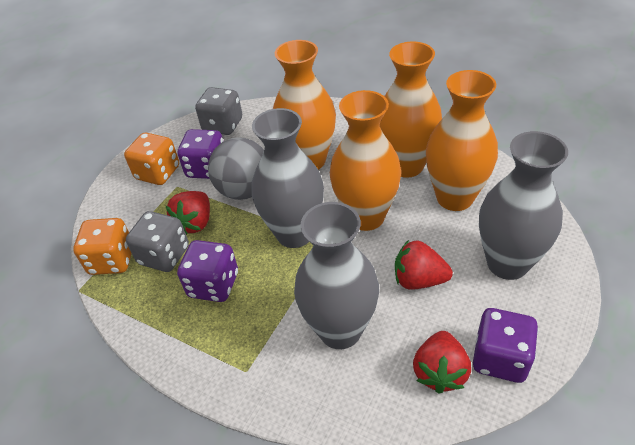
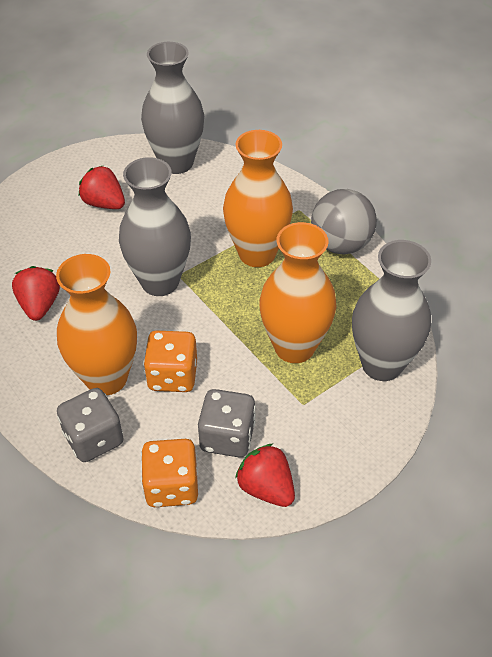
orange vase: [273,40,336,170] [330,90,401,231] [380,42,442,178] [426,70,498,211] = 4 -> [56,254,137,395] [223,130,293,267] [259,222,337,363] = 3
purple dice: [177,240,238,302] [178,129,223,179] [473,308,538,383] = 3 -> none = 0

